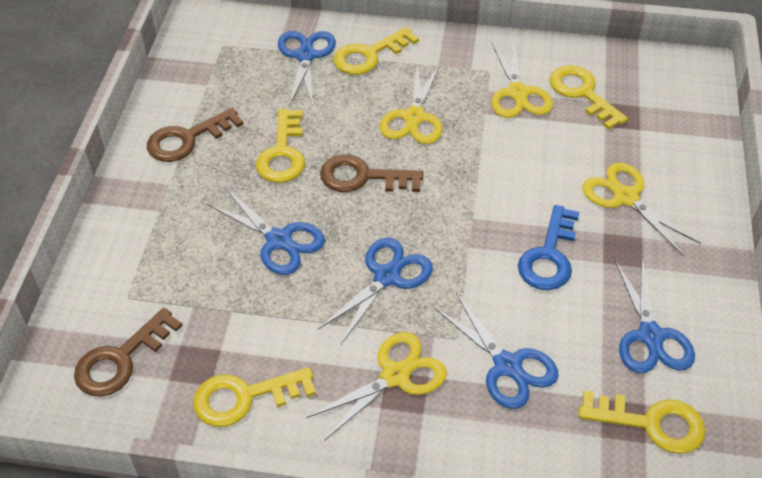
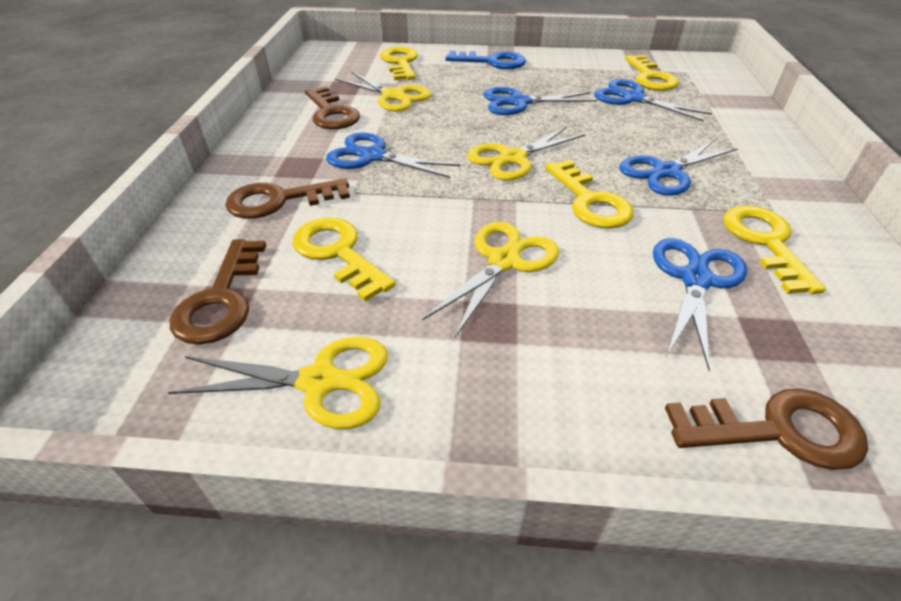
brown key: [74,308,183,397] [147,108,244,162] [320,155,423,192] = 3 -> [170,239,266,345] [225,178,350,219] [305,86,360,129] [665,388,868,470] = 4

